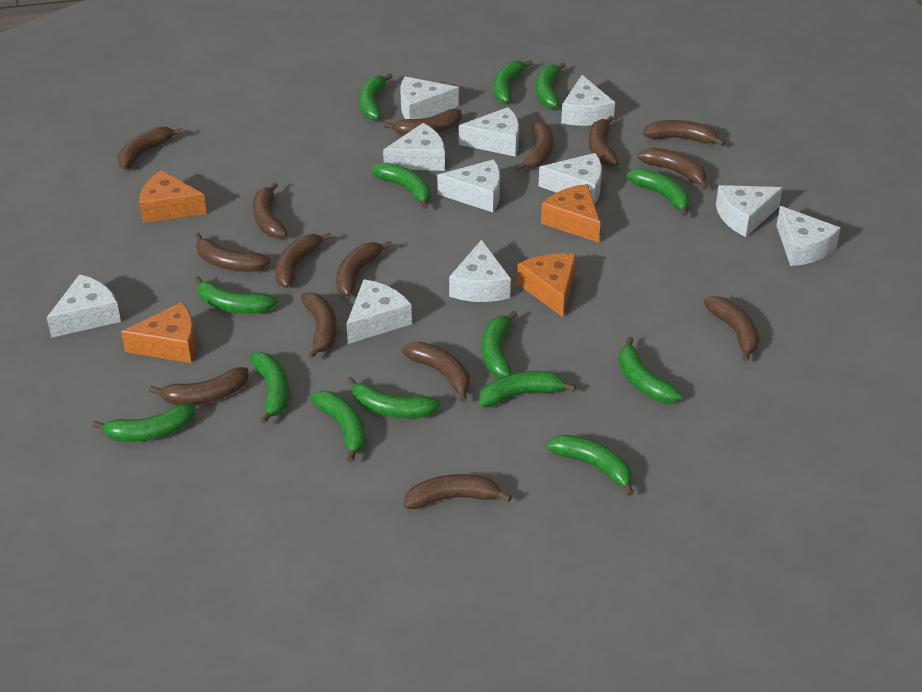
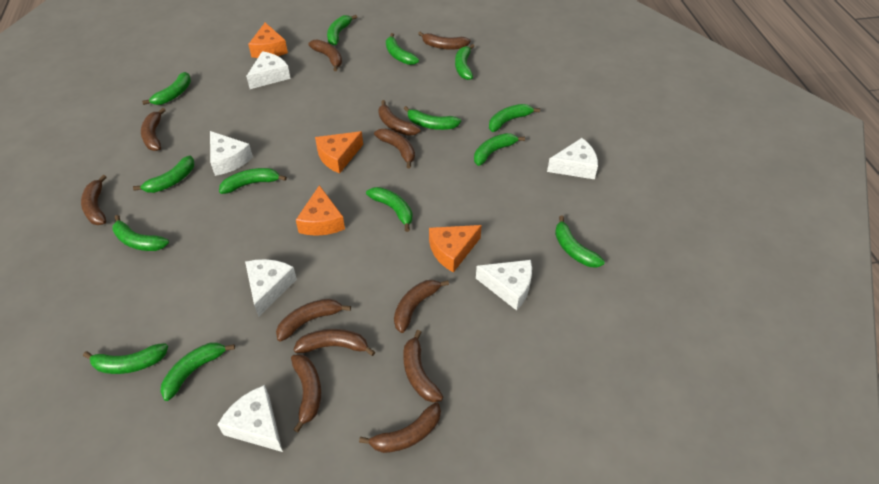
brown banana: [117,126,183,169] [149,367,248,405] [194,233,271,272] [253,182,288,239] [275,233,332,288] [301,292,337,359] [336,241,392,296] [384,109,462,136] [402,342,470,402] [404,474,512,509] [516,121,553,171] [588,116,619,167] [637,147,708,189] [643,120,725,146] [703,296,759,362] = 15 -> [81,175,107,225] [141,108,166,151] [276,299,351,341] [291,354,321,433] [293,329,375,356] [308,39,342,71] [359,402,441,453] [374,129,415,168] [378,100,420,136] [394,280,449,333] [403,330,443,402] [418,32,471,50] = 12
white cheese: [47,274,121,338] [346,279,412,344] [383,123,445,171] [400,76,459,119] [437,159,500,212] [449,240,511,302] [459,107,519,157] [539,153,602,205] [561,75,615,126] [716,185,783,237] [776,206,841,266] = 11 -> [210,131,253,176] [217,385,283,452] [245,259,297,317] [246,51,291,89] [476,260,532,311] [547,138,598,179] = 6

